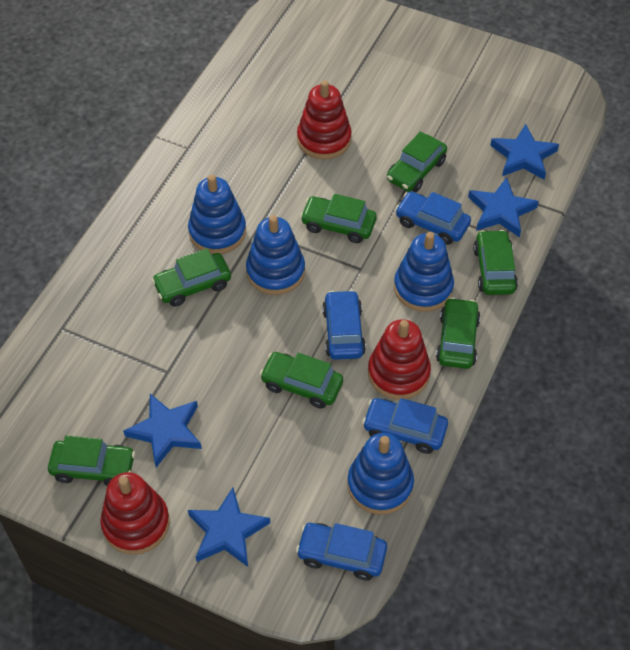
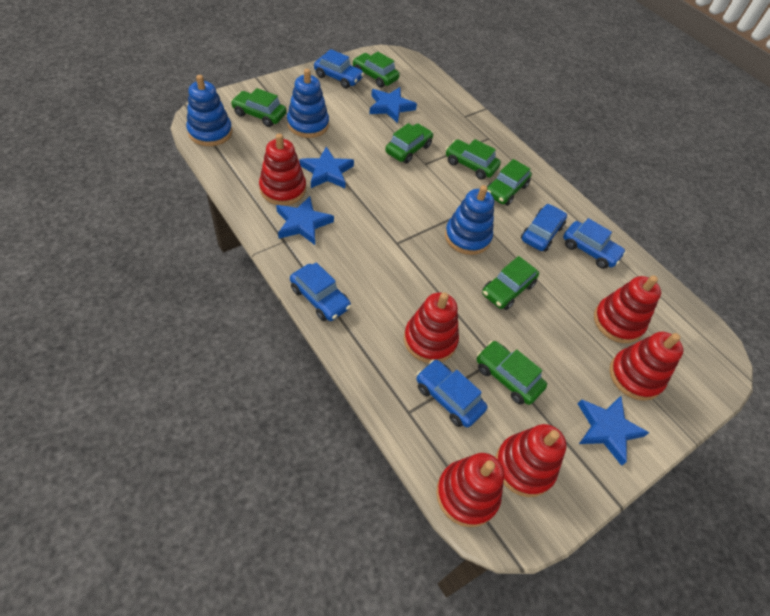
blue car: [296,523,387,581] [322,290,366,360] [362,398,448,454] [395,191,471,245] = 4 -> [290,262,351,321] [314,49,364,89] [416,359,487,428] [521,204,567,252] [563,218,626,269] = 5
blue stacking toy: [188,175,246,254] [246,215,305,295] [347,433,414,514] [394,232,454,312] = 4 -> [186,75,232,146] [287,69,329,138] [445,185,494,255] = 3
red stacking toy: [100,472,170,555] [297,80,352,159] [368,319,431,399] = 3 -> [259,133,306,206] [404,292,459,363] [436,453,504,527] [495,424,566,497] [594,275,661,343] [610,332,683,401] = 6

